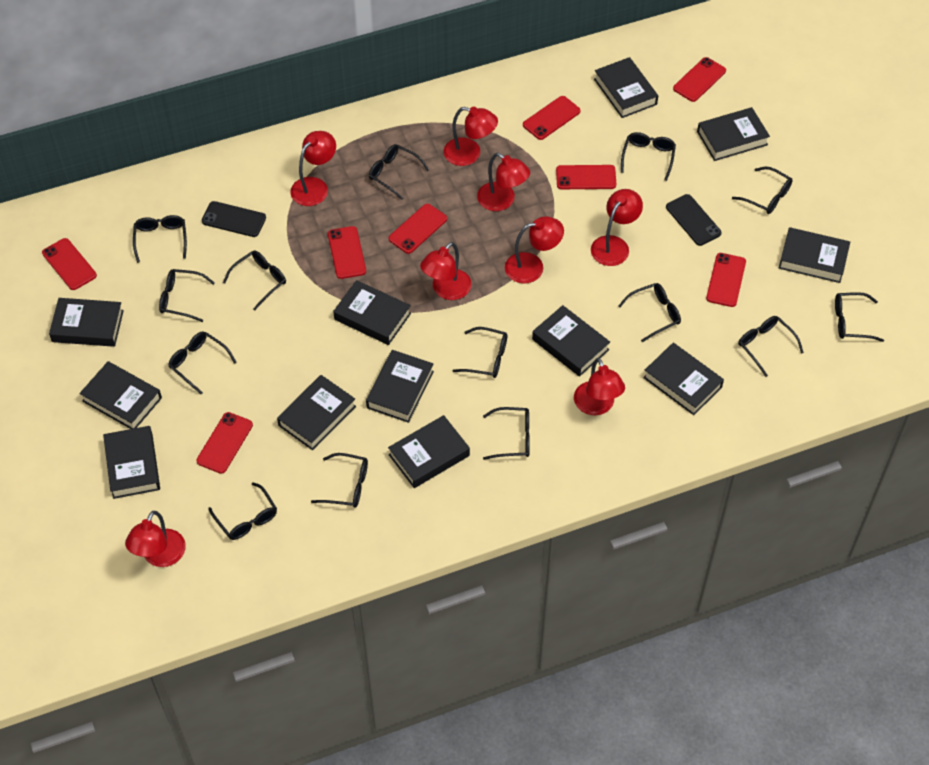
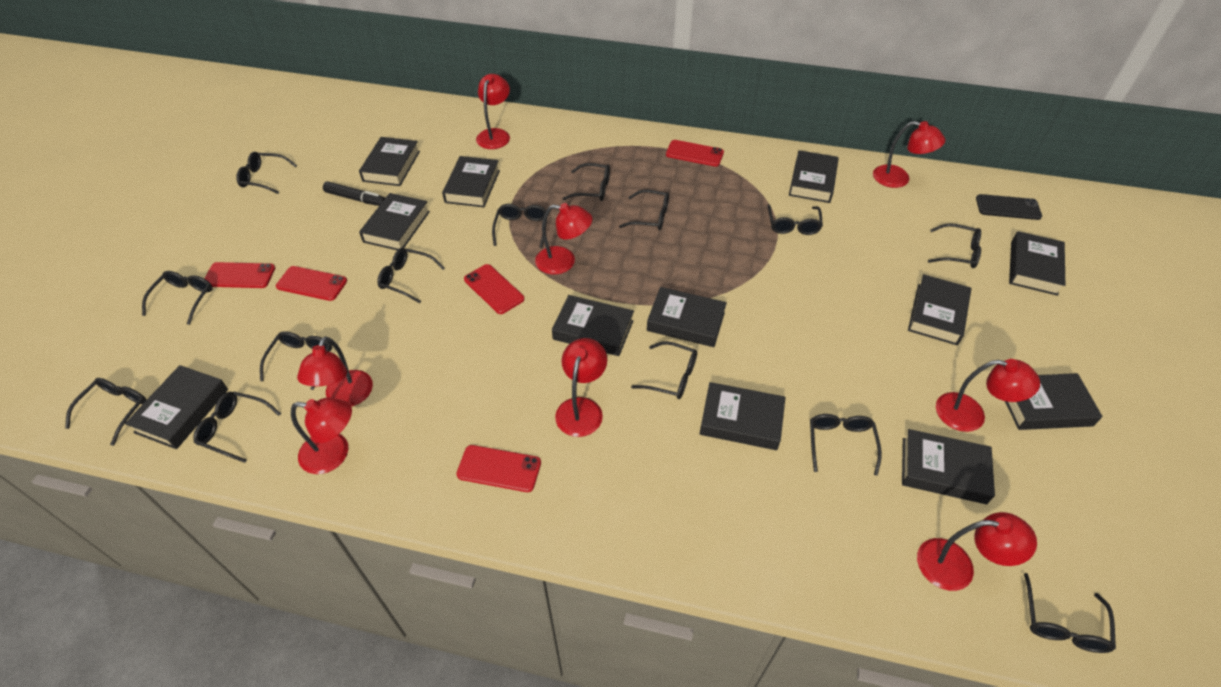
black marker: none = 0 -> [323,181,385,206] = 1
black phone: [202,201,266,237] [666,194,722,246] = 2 -> [976,194,1042,220] = 1
red phone: [42,238,97,290] [196,412,253,474] [328,226,366,279] [389,204,447,254] [523,96,581,140] [556,165,616,189] [673,57,726,102] [706,253,746,307] = 8 -> [204,262,275,288] [276,266,347,301] [456,445,541,492] [464,264,524,314] [666,140,724,167] = 5

